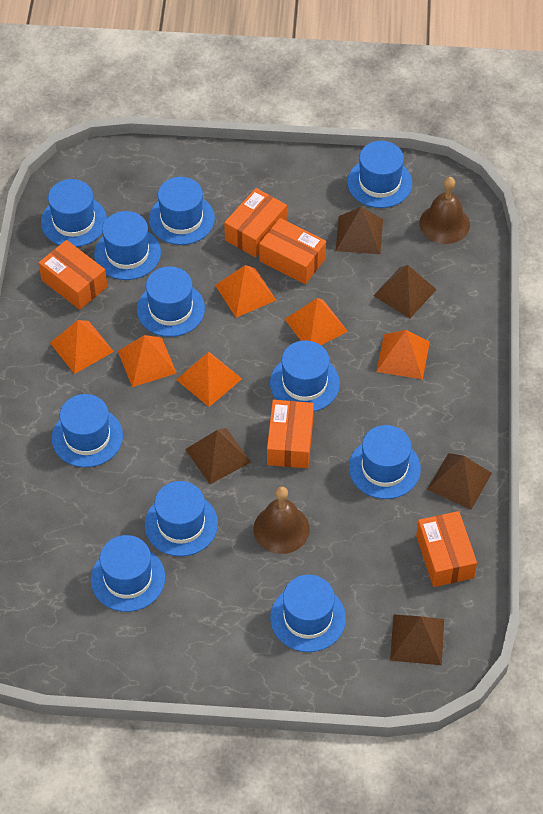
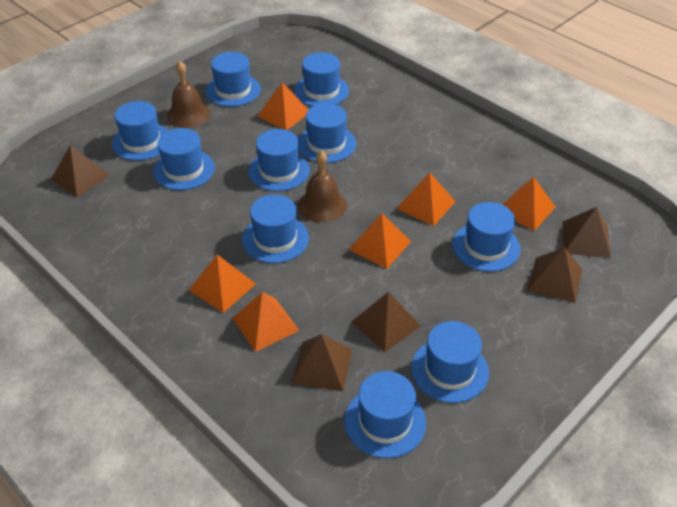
blue hat: [41,179,107,247] [52,394,123,467] [91,535,165,612] [94,211,161,280] [137,267,205,337] [145,481,218,556] [149,177,215,245] [270,340,340,411] [270,575,346,652] [347,141,412,208] [349,425,421,499] = 11 -> [112,101,168,161] [153,128,215,190] [206,52,261,107] [242,194,309,263] [248,129,310,191] [294,53,349,107] [298,103,356,163] [345,371,426,458] [411,321,489,403] [452,202,520,272] = 10
orange box: [39,240,107,310] [224,188,287,257] [259,218,326,284] [267,400,314,468] [416,511,477,587] = 5 -> none = 0

